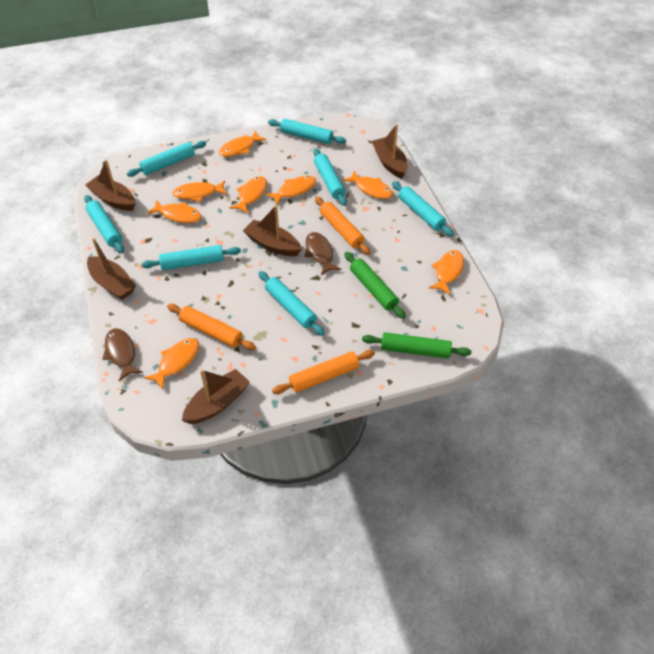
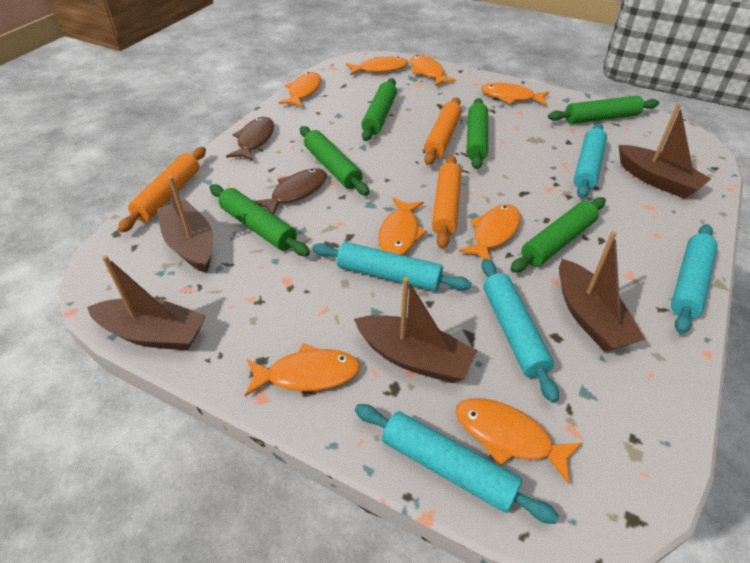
green rolling pin: [344,252,406,319] [362,332,471,359] = 2 -> [209,184,310,256] [300,126,369,196] [362,78,397,141] [466,98,488,169] [511,197,606,273] [548,96,659,124] = 6
turquoise rolling pin: [84,195,124,253] [127,141,206,177] [141,245,241,270] [258,271,325,336] [268,119,346,144] [313,148,347,206] [392,182,454,237] = 7 -> [312,242,471,291] [355,404,559,524] [481,258,559,403] [574,123,607,199] [671,224,718,334] = 5

